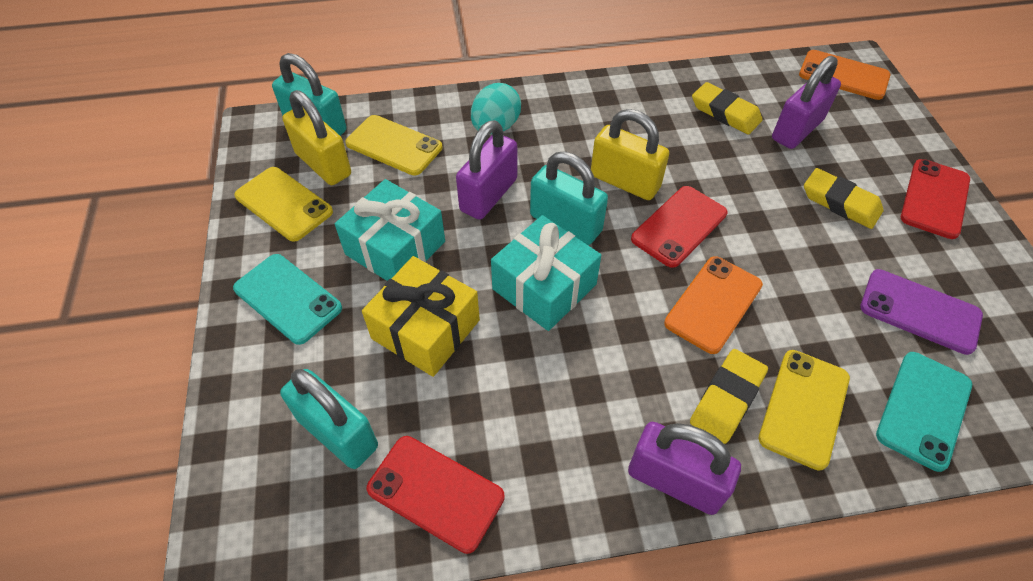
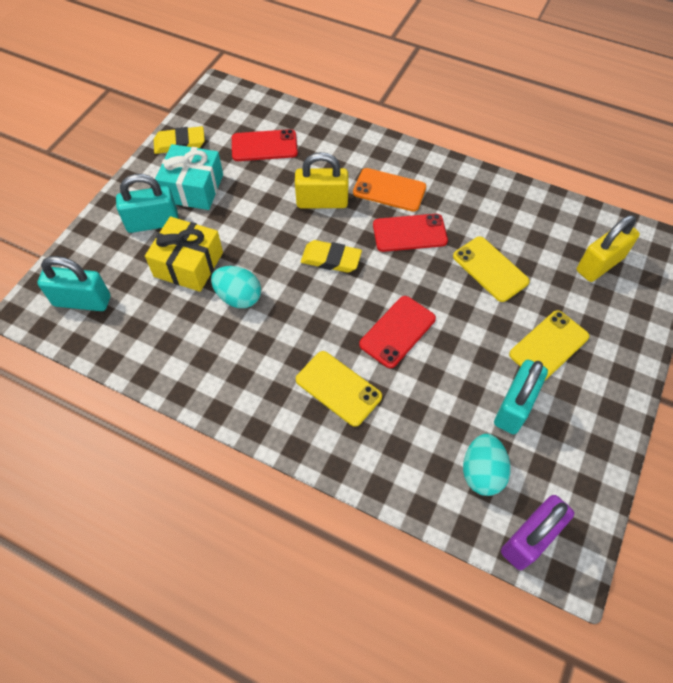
orange phone: [664,256,763,354] [799,50,890,100] = 2 -> [353,168,426,212] = 1
purple padlock: [456,120,517,220] [628,422,741,515] [772,56,841,149] = 3 -> [501,495,574,570] = 1
purple phone: [860,269,983,355] = 1 -> none = 0
turquoise egg: [471,83,521,134] = 1 -> [211,266,261,308] [463,434,510,496] = 2
turquoise gift: [335,179,445,281] [491,215,601,331] = 2 -> [155,144,223,210] = 1
turquoise phone: [233,254,342,345] [876,352,972,472] = 2 -> none = 0
yellow eraser: [690,349,768,444] [692,82,763,135] [804,168,883,229] = 3 -> [154,126,205,154] [301,240,362,273] = 2

